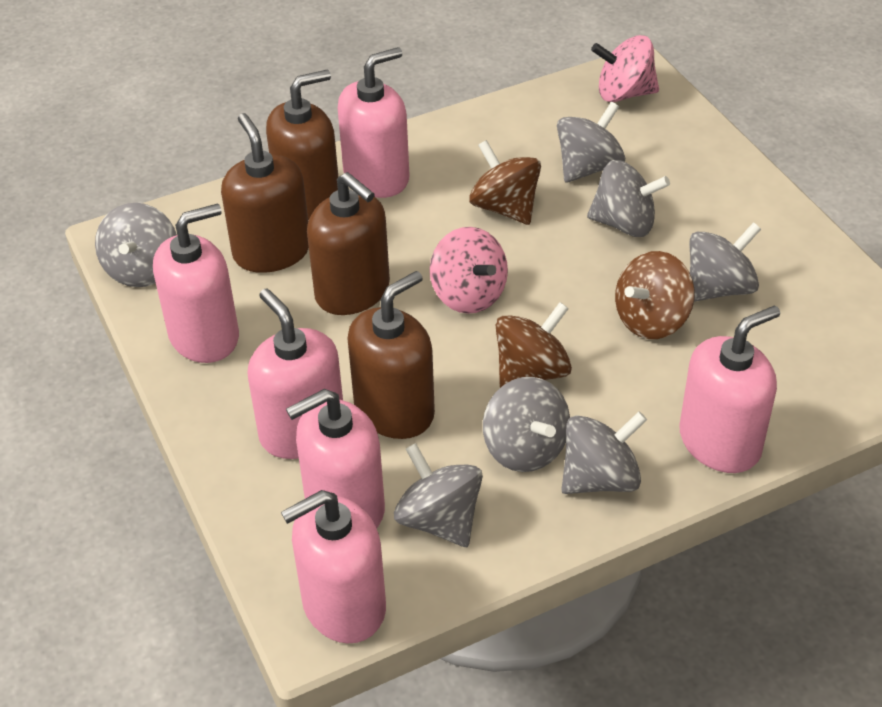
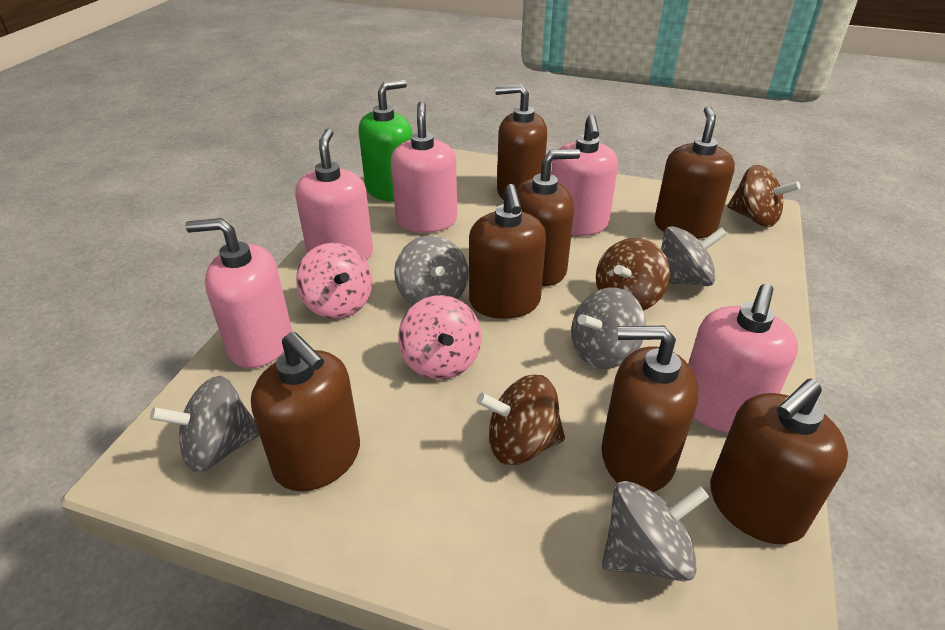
brown soap dispenser: [221,113,309,273] [266,70,338,220] [307,172,390,315] [348,271,435,439] = 4 -> [251,331,360,491] [469,184,546,319] [495,84,547,200] [516,149,580,286] [602,326,698,492] [654,106,735,239] [710,379,848,544] = 7
green soap dispenser: none = 0 -> [359,80,412,202] = 1
grey spinning top: [95,203,177,287] [394,443,483,547] [483,377,570,472] [557,102,625,183] [561,411,647,494] [587,160,670,237] [690,222,761,302] = 7 -> [150,376,260,472] [394,235,468,305] [571,288,646,369] [602,481,709,582] [661,226,727,286] = 5
pink soap dispenser: [153,203,239,363] [248,288,343,459] [281,490,386,643] [286,389,385,528] [338,47,409,198] [679,305,780,473] = 6 -> [185,218,292,368] [295,128,373,260] [391,101,457,233] [551,115,618,236] [688,284,798,433] = 5

